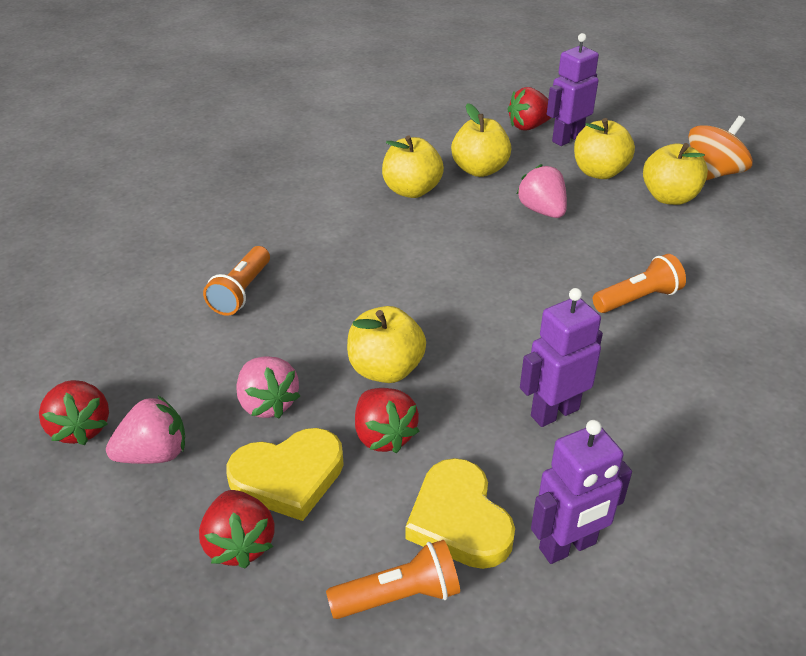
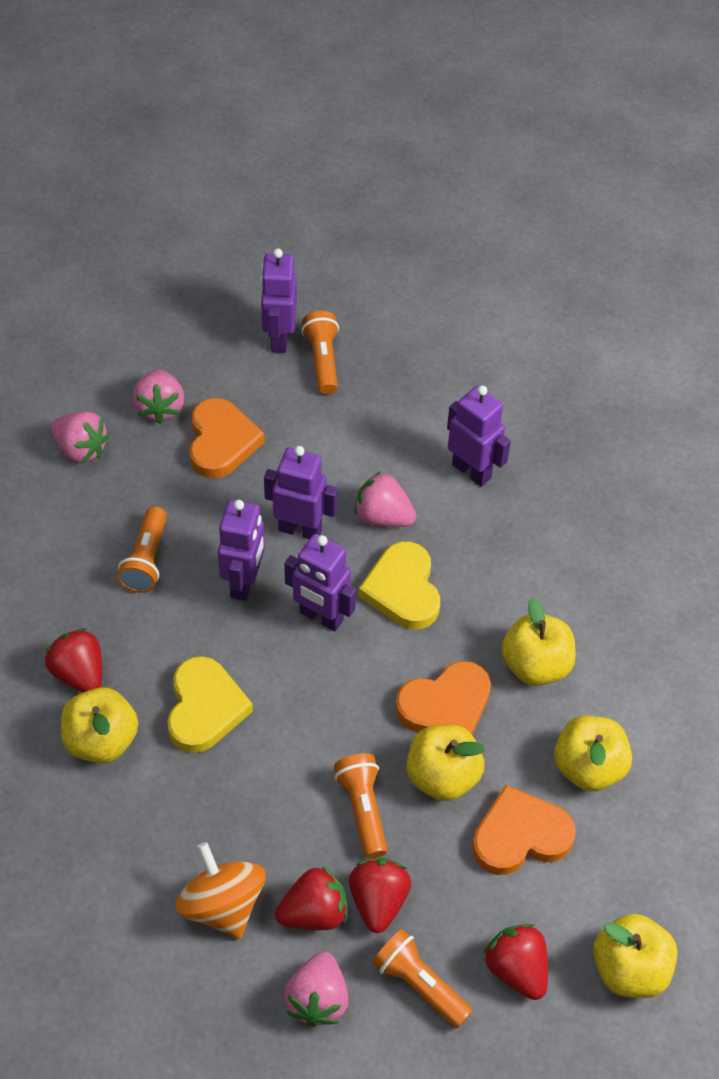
orange flashlight: [203,246,270,316] [326,540,460,619] [593,254,686,313] = 3 -> [117,506,167,593] [301,311,339,394] [334,753,387,859] [372,929,473,1028] = 4
orange heart: none = 0 -> [189,398,265,479] [395,661,491,735] [472,785,576,875] = 3
pink strawberry: [106,396,185,464] [236,356,300,418] [517,164,567,218] = 3 -> [51,411,109,464] [132,369,184,424] [284,951,349,1027] [354,471,416,527] = 4
purple robot: [520,288,603,427] [531,420,632,564] [547,33,599,146] = 3 -> [218,500,265,601] [261,248,297,353] [264,446,338,539] [284,534,356,631] [447,385,511,487] = 5

